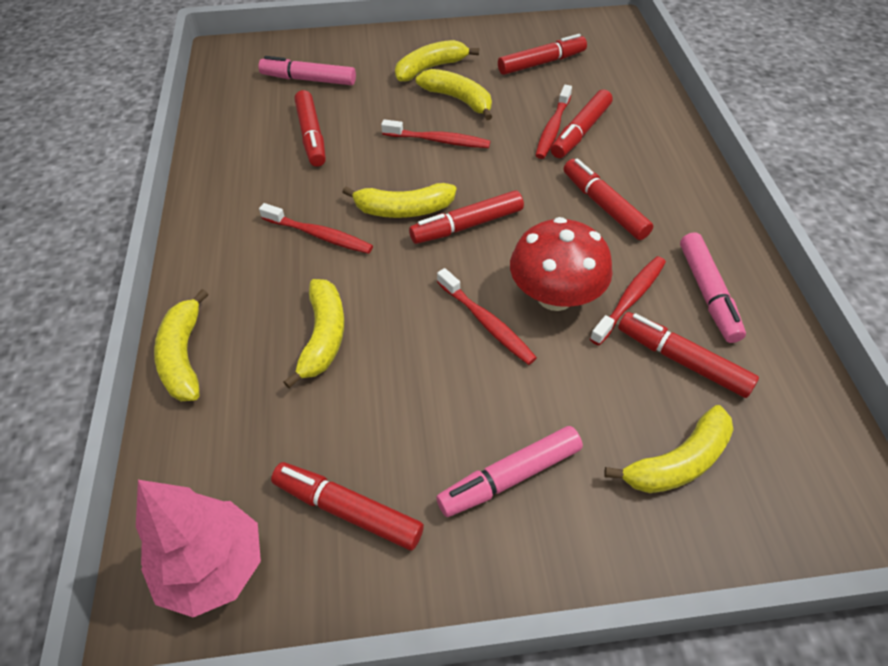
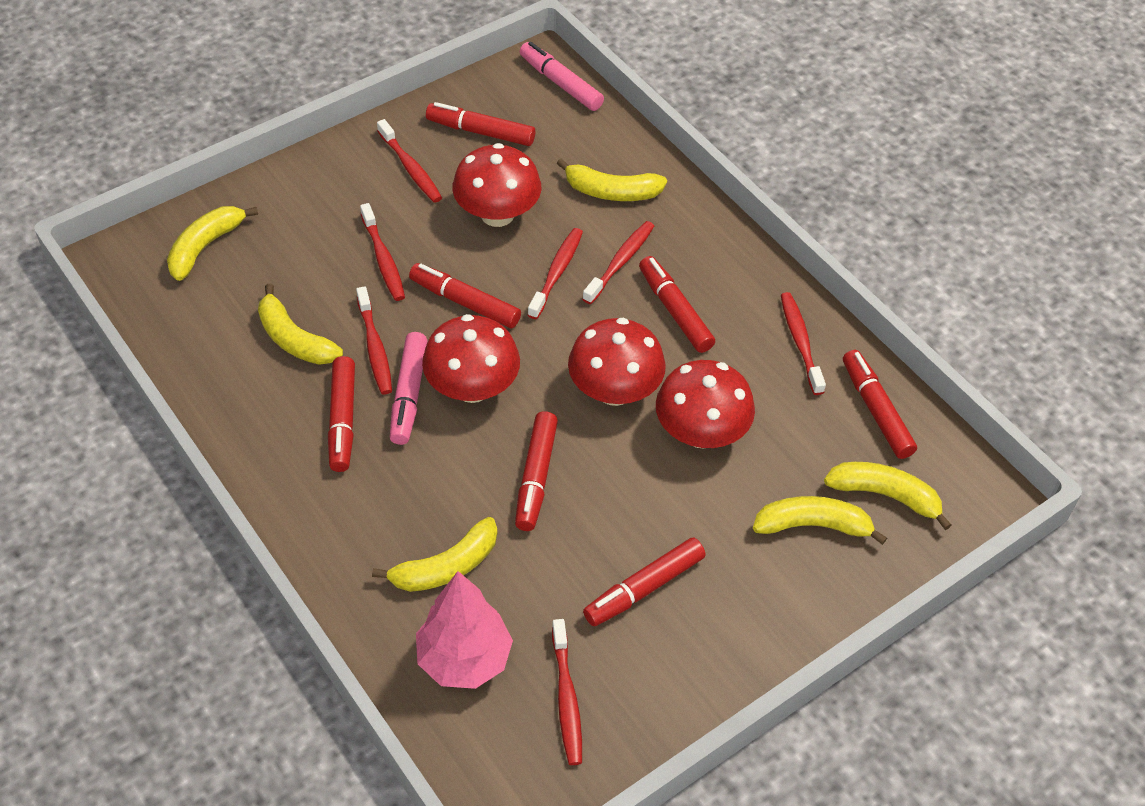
pink marker: [259,56,356,85] [436,426,583,517] [680,232,746,343] = 3 -> [390,332,428,445] [520,42,604,111] = 2
red mushroom: [510,217,613,311] = 1 -> [422,314,520,403] [452,143,541,227] [568,318,666,406] [656,360,755,448] = 4
red toothbrush: [259,203,373,254] [381,119,490,148] [437,268,537,365] [535,85,572,159] [590,256,666,345] = 5 -> [356,286,392,395] [360,203,405,301] [377,119,442,203] [528,228,583,319] [552,619,582,765] [583,221,654,304] [781,292,826,395] = 7

